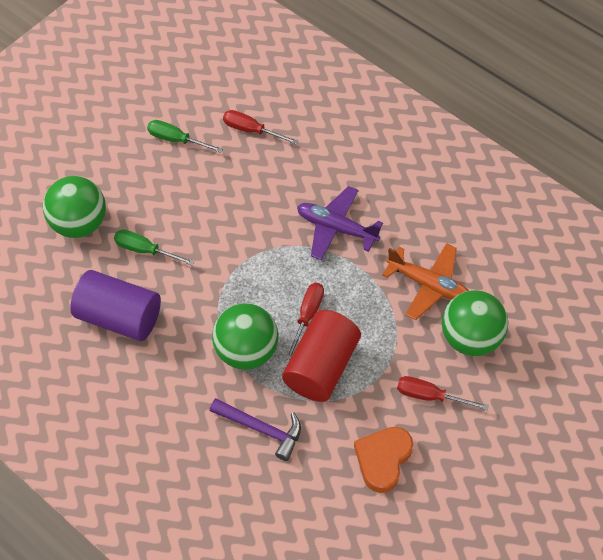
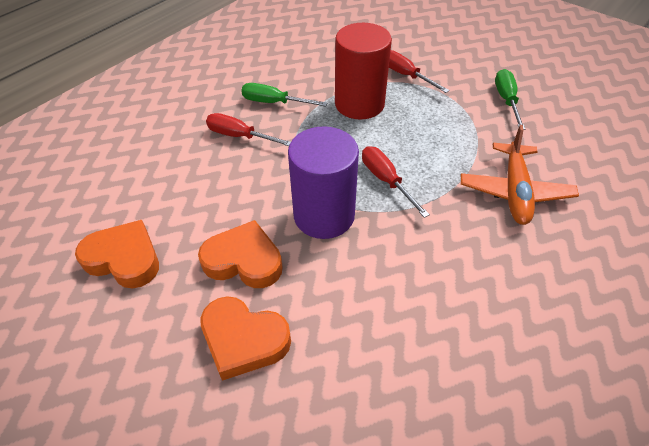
green ball: [43,176,106,238] [212,303,279,370] [442,290,508,356] = 3 -> none = 0
orange heart: [354,427,413,493] = 1 -> [75,220,159,288] [198,220,283,288] [200,296,291,381] = 3
purple hammer: [210,398,301,461] = 1 -> none = 0
purple plane: [297,186,383,260] = 1 -> none = 0

